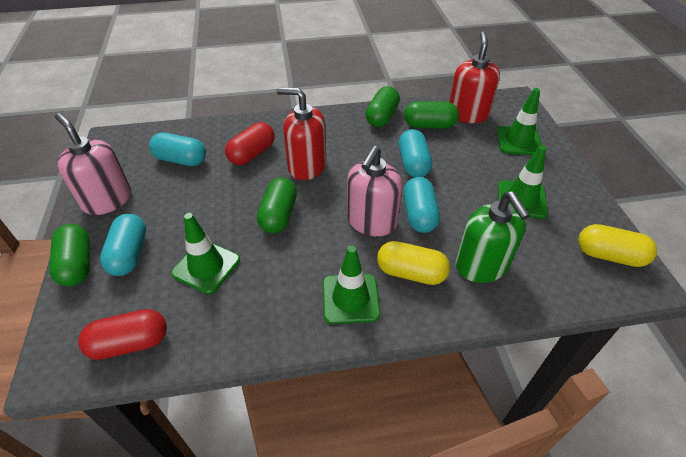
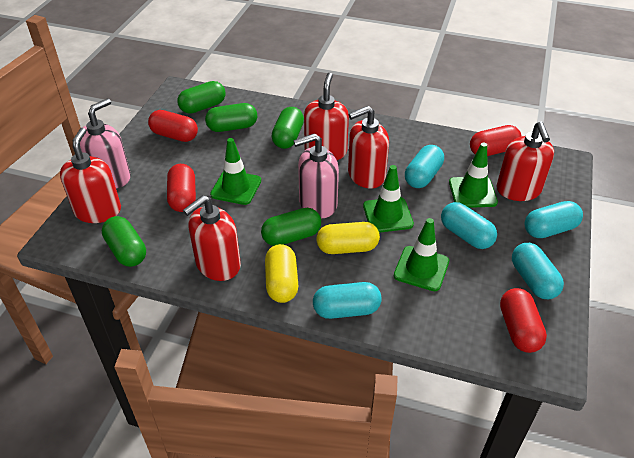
green capsule: [49,224,90,286] [257,177,297,233] [365,86,400,127] [404,101,459,129] = 4 -> [102,216,146,267] [177,81,225,114] [205,103,257,132] [261,208,321,246] [271,107,304,149] = 5
green soap dispenser: [455,191,530,283] = 1 -> none = 0
red capsule: [78,309,167,360] [225,122,275,165] = 2 -> [148,110,198,142] [167,164,196,212] [470,125,522,156] [500,288,547,353] = 4
red soap dispenser: [277,87,326,180] [449,31,500,123] = 2 -> [60,128,121,223] [183,195,241,281] [304,73,349,160] [348,106,389,188] [497,122,554,201] = 5
turquoise capsule: [100,214,146,276] [149,132,206,166] [399,129,432,177] [403,177,440,233] = 4 -> [313,282,382,319] [405,145,444,188] [441,202,497,249] [512,243,564,299] [525,201,583,238] = 5

